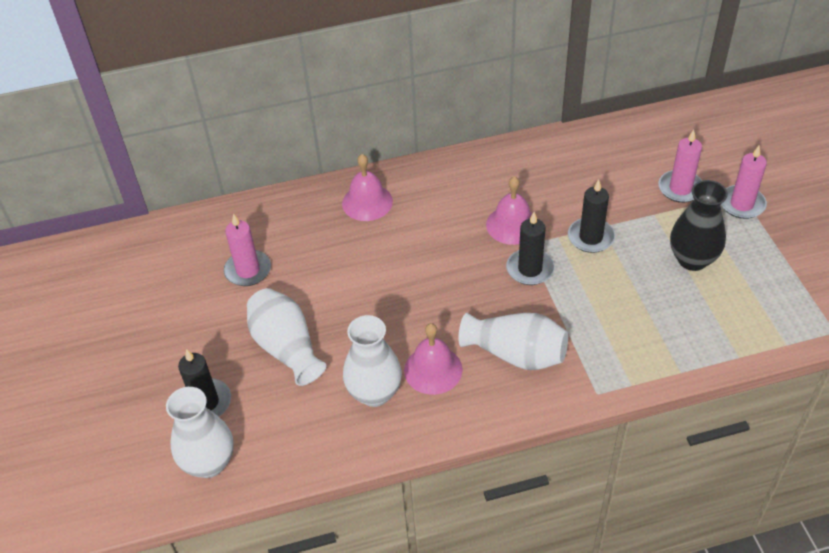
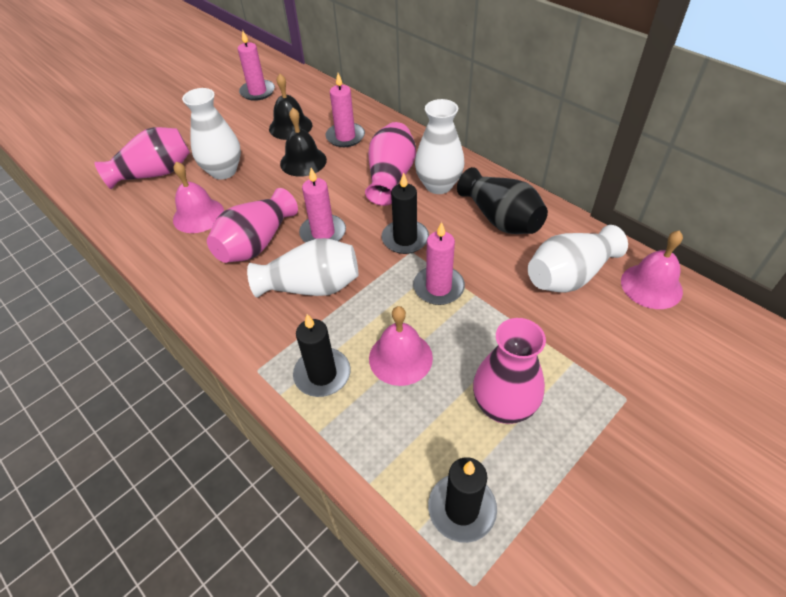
black bell: none = 0 -> [269,74,312,140] [280,108,327,177] = 2
pink candle: [224,214,271,286] [658,130,702,203] [721,146,767,219] = 3 -> [238,30,275,101] [299,168,346,243] [326,73,365,147] [413,222,465,305] = 4
pink vase: none = 0 -> [94,127,190,189] [207,188,298,263] [365,122,416,206] [473,318,546,424] = 4

